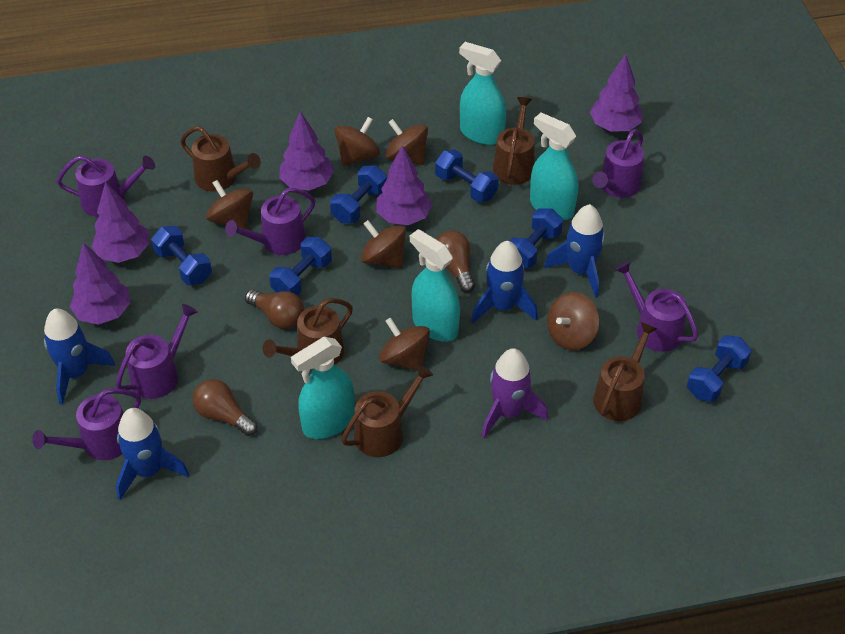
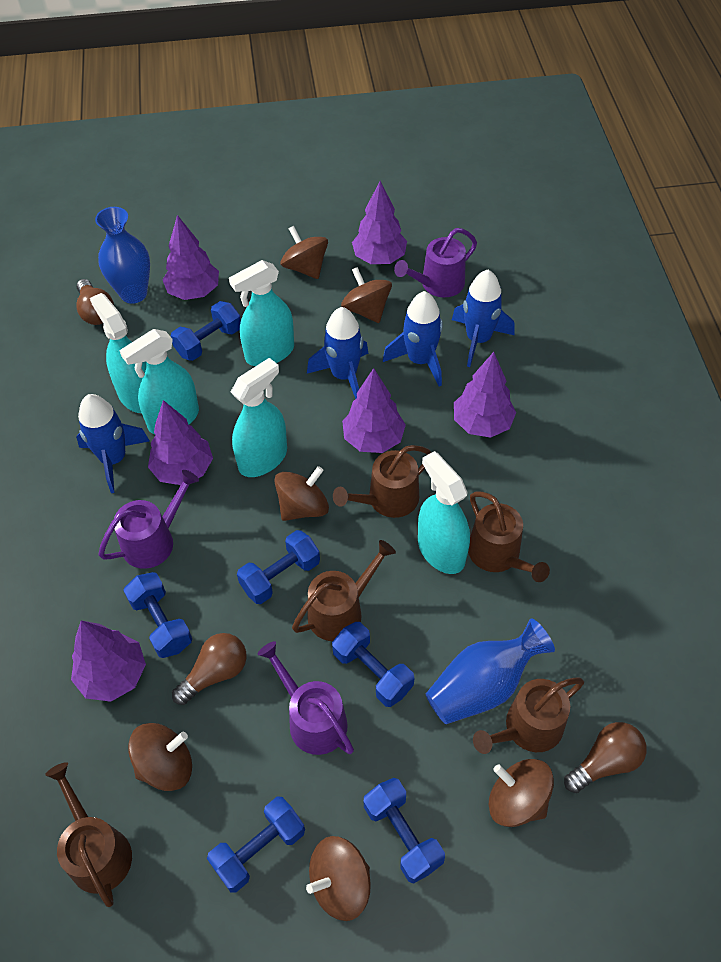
blue vase: none = 0 -> [95,207,150,304] [426,618,555,724] = 2
purple rocket: [482,348,548,438] = 1 -> none = 0
purple tree: [70,242,130,325] [91,182,149,263] [279,111,334,191] [376,145,432,225] [590,54,642,132] = 5 -> [71,620,146,702] [148,400,213,485] [163,215,219,300] [342,368,406,453] [352,181,407,264] [454,352,516,438] = 6
purple watering can: [33,388,141,460] [57,156,155,217] [116,304,198,399] [225,188,316,255] [592,129,644,198] [615,261,698,352] = 6 -> [98,470,199,569] [257,641,354,755] [394,228,477,297] = 3
turquoise spray bottle: [291,337,354,439] [410,229,460,342] [459,42,506,145] [530,113,578,220] = 4 -> [90,293,147,413] [119,329,199,434] [229,260,294,366] [231,358,287,477] [418,451,470,574] = 5

